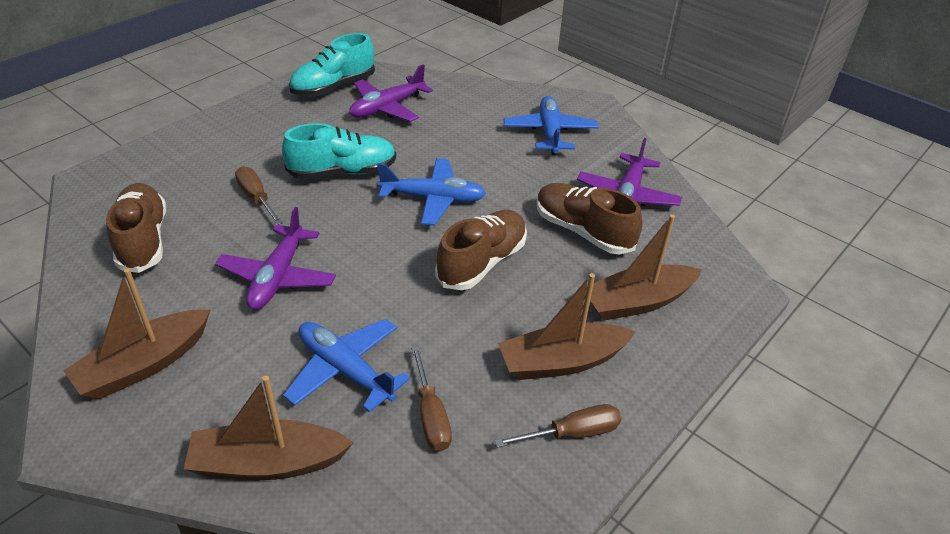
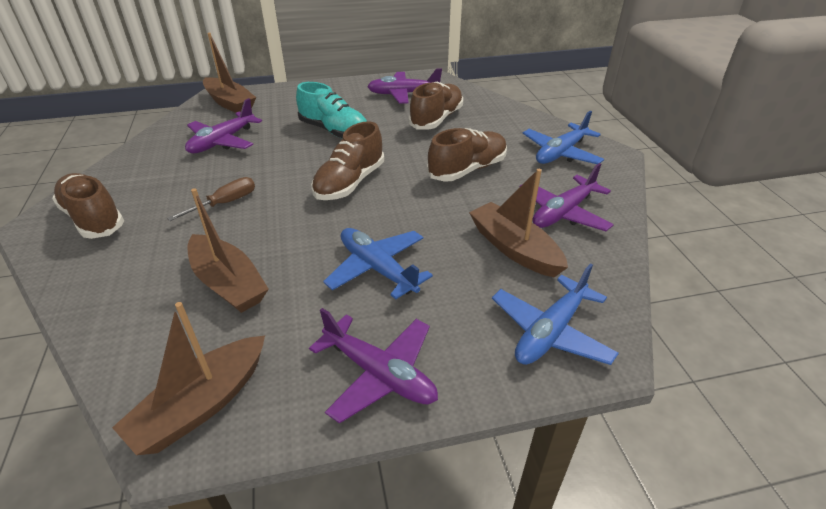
brown screwdriver: [235,166,283,225] [411,346,452,451] [495,404,622,448] = 3 -> [167,177,255,221] = 1
brown shoe: [106,183,166,273] [435,210,527,290] [537,183,643,255] = 3 -> [52,173,124,239] [311,121,384,200] [409,82,463,129] [427,128,507,182] = 4
purple plane: [215,207,336,310] [349,64,433,122] [577,138,682,207] = 3 -> [185,98,262,153] [309,308,438,424] [367,68,442,104] [520,163,614,231] = 4
turquoise shoe: [282,123,396,179] [289,33,375,96] = 2 -> [296,82,367,138] = 1

